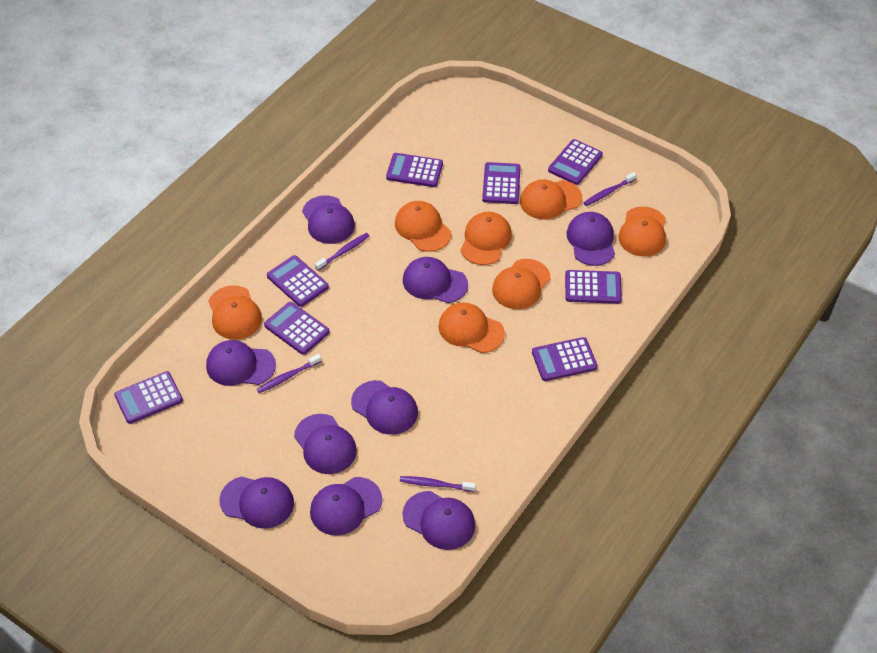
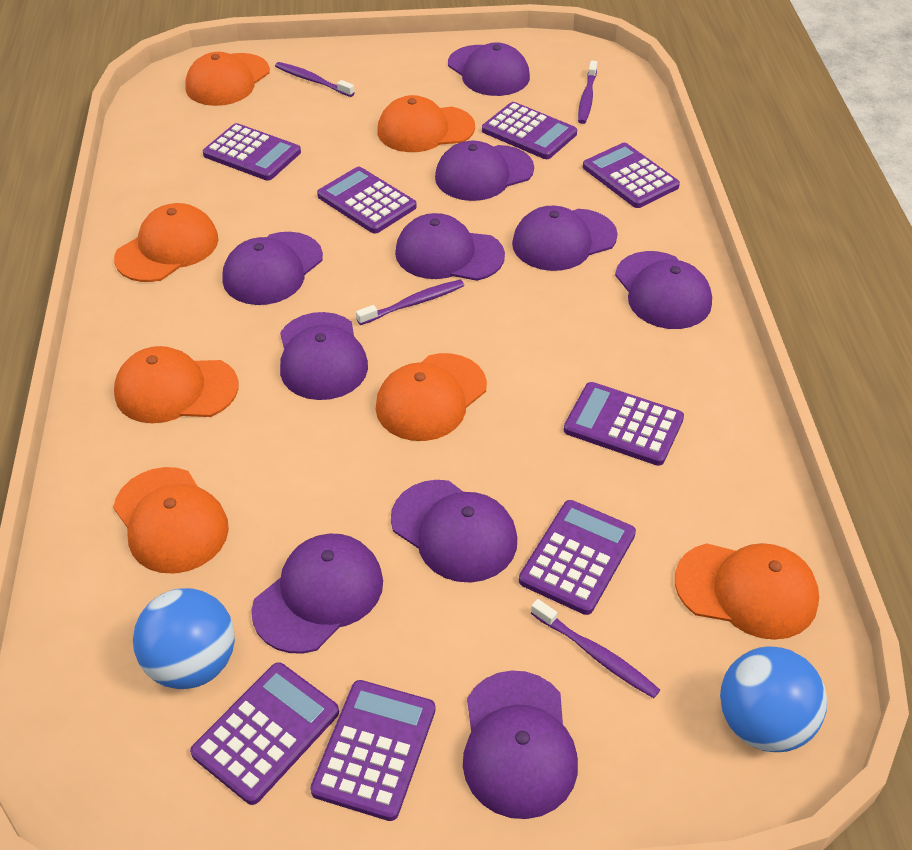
blue ball: none = 0 -> [133,588,235,689] [720,646,827,752] = 2
purple cap: [206,340,276,386] [219,476,294,529] [294,414,357,474] [302,195,355,244] [310,477,382,536] [351,380,418,435] [402,491,475,550] [403,257,468,303] [567,212,615,266] = 9 -> [222,232,323,305] [251,533,383,654] [280,312,368,400] [391,480,517,582] [395,213,505,281] [435,140,534,201] [448,42,530,96] [463,670,578,819] [512,206,618,271] [615,251,712,329] = 10

